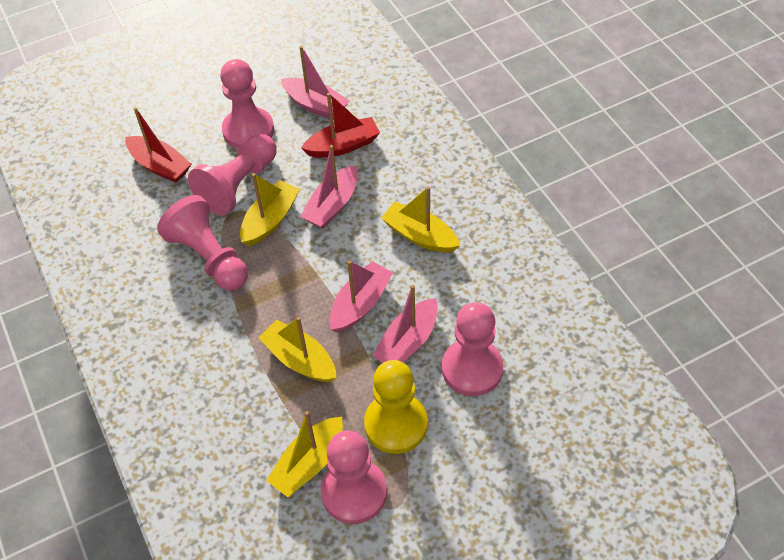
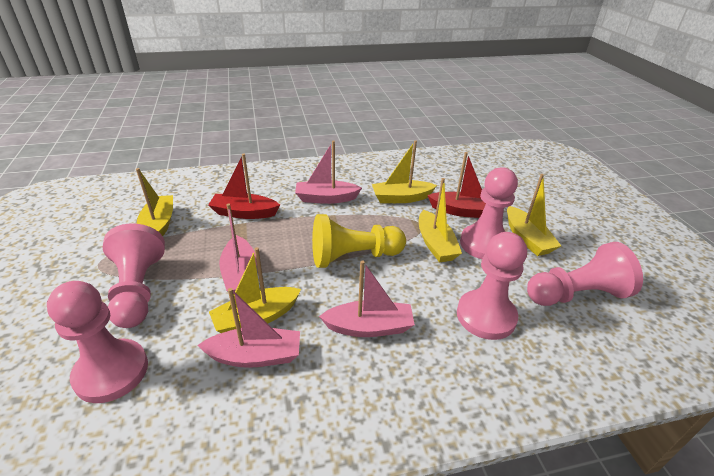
yellow boat: [240,173,300,246] [258,317,336,382] [266,411,343,497] [381,186,460,253] = 4 -> [136,168,173,236] [209,247,301,333] [372,140,437,203] [419,178,462,263] [507,174,561,256] = 5

